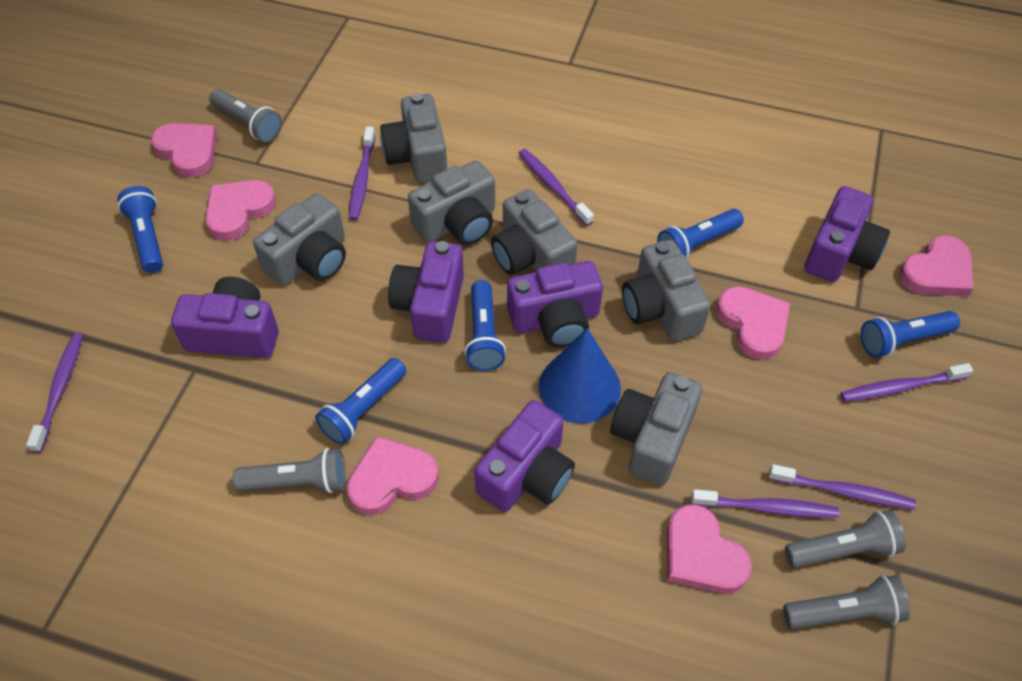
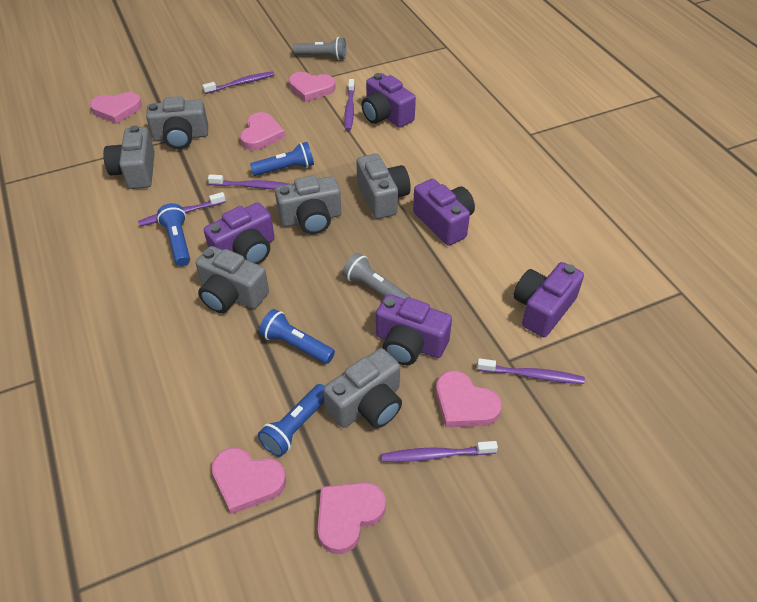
blue cone: [539,328,621,424] = 1 -> none = 0
blue flashlight: [117,186,163,273] [315,358,406,445] [464,280,506,371] [657,209,744,259] [860,311,960,358] = 5 -> [157,203,190,266] [250,142,314,176] [258,384,324,457] [259,309,335,364] = 4
grey flashlight: [209,89,282,142] [232,448,345,493] [783,575,910,629] [785,510,906,568] = 4 -> [293,37,346,60] [343,253,411,299] = 2

